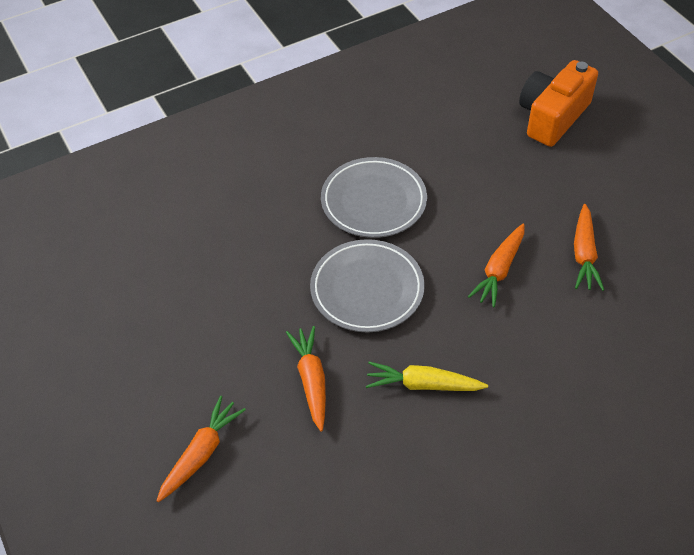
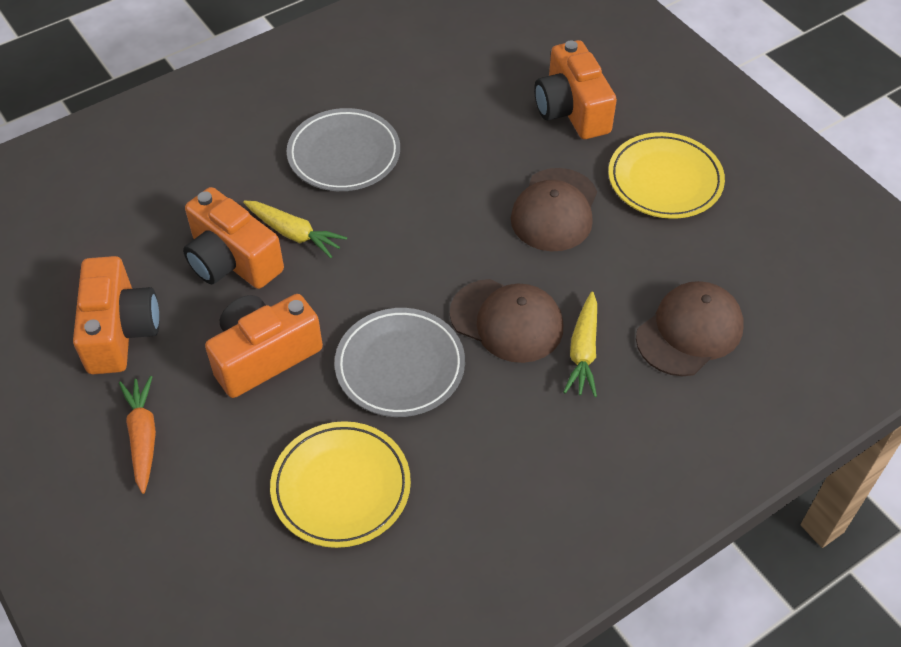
brown cap: none = 0 -> [450,279,563,363] [511,168,597,251] [636,281,744,376] = 3
orange camera: [519,60,598,147] = 1 -> [73,256,160,374] [183,187,284,289] [205,294,323,398] [534,40,617,139] = 4
orange carrot: [156,396,246,502] [286,326,326,431] [468,224,525,308] [574,204,604,291] = 4 -> [119,376,156,494] = 1
yellow carrot: [366,362,488,391] = 1 -> [243,201,347,258] [563,292,597,397] = 2
yellow plate: none = 0 -> [270,421,411,548] [608,132,725,219] = 2

